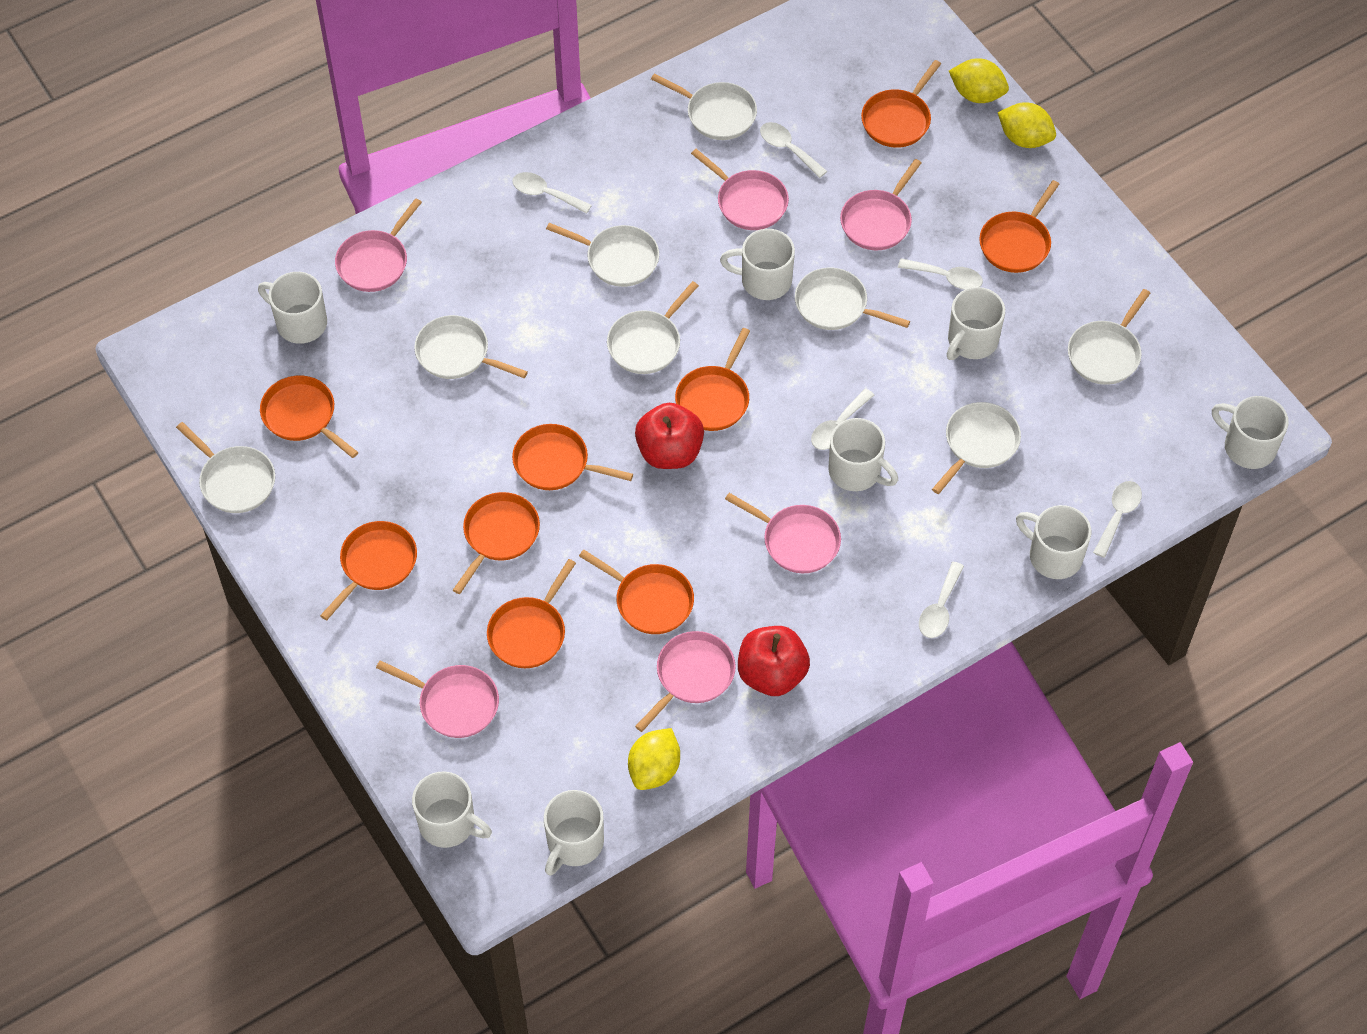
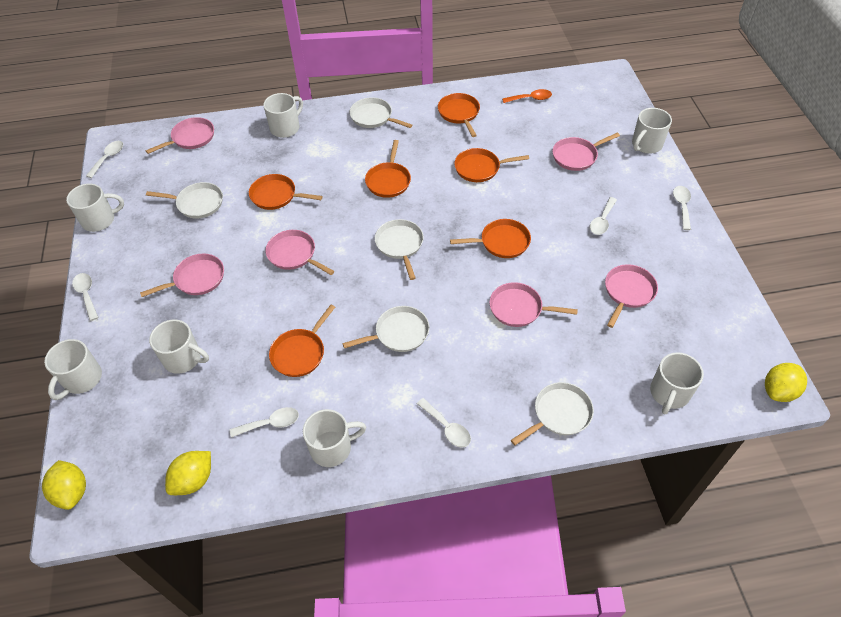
orange pan: [260,375,359,458] [320,521,417,621] [453,492,540,594] [487,559,576,668] [512,424,633,490] [579,550,694,634] [675,328,750,431] [861,60,941,148] [979,180,1059,273] = 9 -> [249,174,323,210] [269,305,335,377] [365,140,411,198] [438,93,480,137] [450,219,531,258] [454,148,529,182] = 6
orange spoon: none = 0 -> [502,89,552,103] = 1
red apple: [635,403,704,469] [738,626,810,696] = 2 -> none = 0
white mug: [258,272,327,344] [412,771,492,848] [544,790,604,876] [720,229,795,300] [828,418,898,491] [947,287,1005,360] [1016,505,1091,579] [1212,396,1289,469] = 8 -> [44,339,102,400] [66,184,124,232] [149,320,209,374] [263,93,303,138] [303,409,366,467] [632,108,672,154] [650,352,704,414] = 7
white pan: [176,422,275,513] [414,315,528,379] [546,223,659,287] [607,281,699,374] [651,73,757,140] [795,268,910,330] [932,402,1021,494] [1068,289,1150,385] = 8 -> [146,182,223,219] [342,306,429,352] [349,97,412,128] [375,219,424,280] [511,382,594,445] = 5

